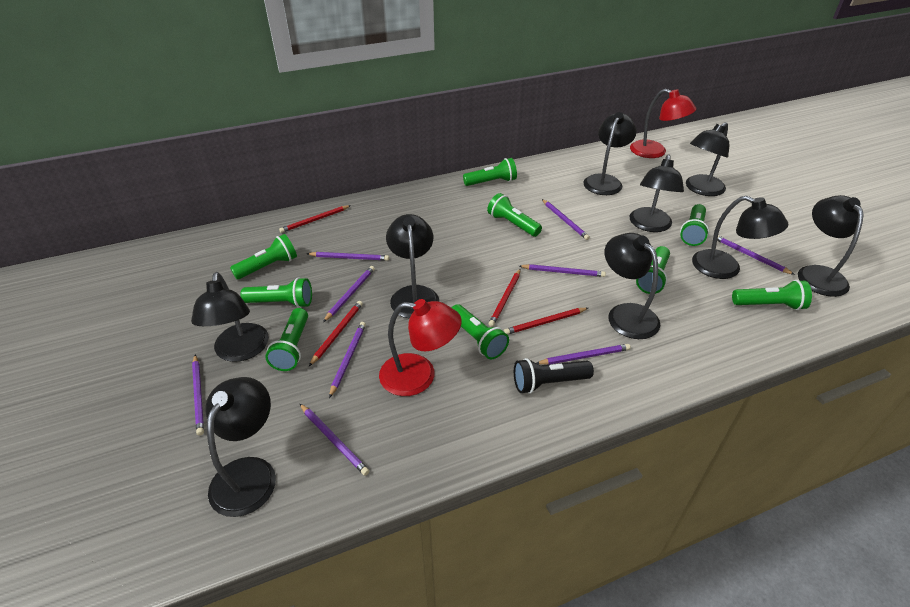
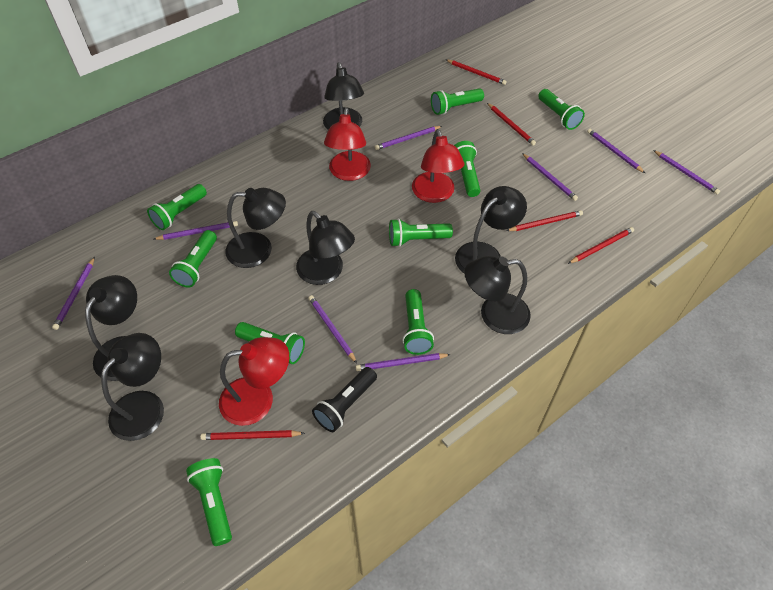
black lamp: [191,272,269,362] [205,377,276,517] [386,214,439,319] [583,112,637,195] [605,233,660,339] [630,155,684,232] [686,122,729,196] [692,196,788,279] [798,195,864,297] = 9 -> [85,275,137,381] [101,333,164,441] [225,188,286,268] [296,211,355,285] [323,62,364,130] [455,186,527,274] [464,256,531,334] = 7
purple pencil: [192,355,204,436] [300,404,369,476] [307,252,389,261] [323,266,375,322] [329,322,366,398] [520,264,606,277] [537,344,631,365] [542,199,590,240] [717,235,795,275] = 9 -> [52,257,95,330] [154,221,238,240] [308,295,357,363] [356,353,451,371] [375,126,442,150] [522,153,578,201] [587,129,645,173] [653,150,720,194] = 8
red lamp: [379,299,462,396] [630,89,696,158] = 2 -> [219,337,289,426] [324,108,371,181] [412,129,465,203] = 3
red pencil: [279,205,351,233] [309,301,363,366] [488,269,520,327] [504,308,588,335] = 4 -> [200,430,305,440] [446,60,507,85] [487,103,536,146] [506,210,583,231] [568,227,634,264] = 5

